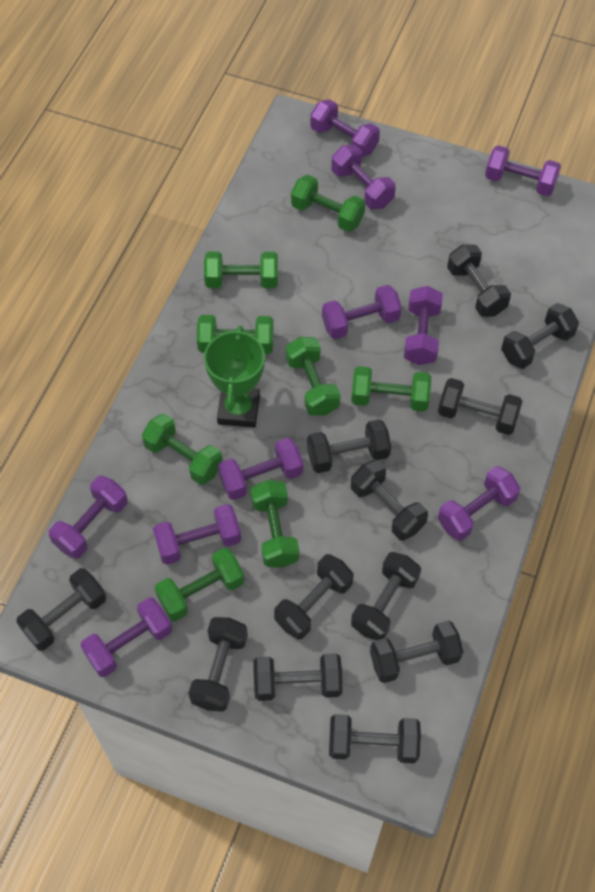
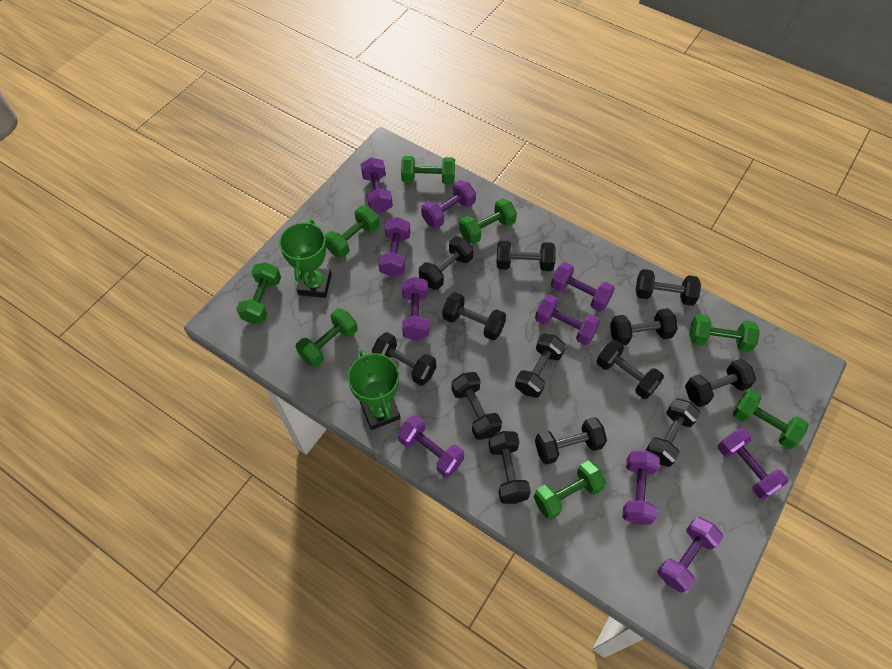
black dumbbell: [16,568,106,651] [188,617,248,712] [253,653,343,701] [274,554,354,639] [307,419,391,473] [329,714,421,763] [351,460,428,540] [351,552,421,640] [370,621,463,683] [438,378,522,435] [447,244,511,317] [501,303,579,369] = 12 -> [372,332,436,386] [419,236,474,290] [442,292,506,340] [451,372,502,440] [488,431,531,504] [497,241,556,271] [515,334,566,398] [535,417,607,465] [597,340,664,399] [610,308,678,345] [636,269,701,306] [645,398,700,467] [685,359,756,407] = 13
green trophy: [204,326,265,428] = 1 -> [279,219,332,298] [348,349,400,430] = 2

